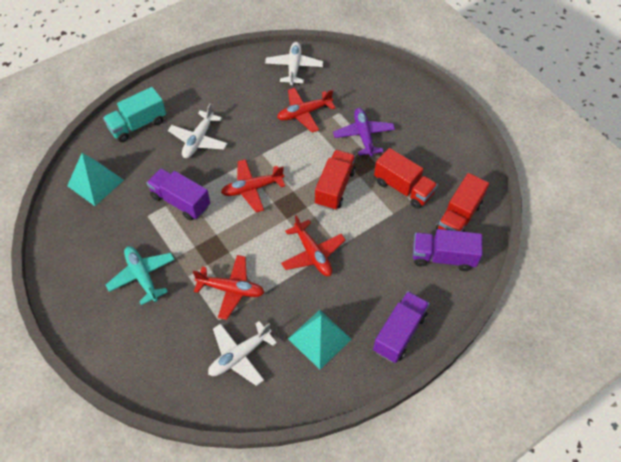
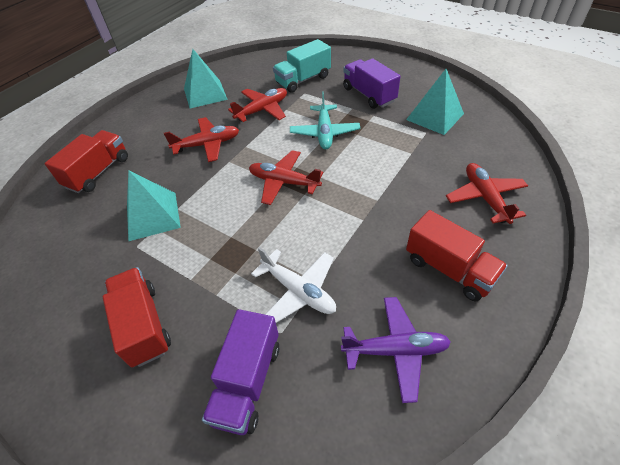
purple truck: [147,168,210,221] [373,291,430,363] [413,229,482,271] = 3 -> [202,309,279,435] [343,58,401,109] = 2
turquoise pyramid: [67,153,124,206] [288,310,352,369] = 2 -> [127,170,181,241] [184,49,228,108] [406,69,464,135] = 3
white plane: [168,103,228,158] [208,321,277,386] [265,42,323,85] = 3 -> [251,247,336,323] = 1

